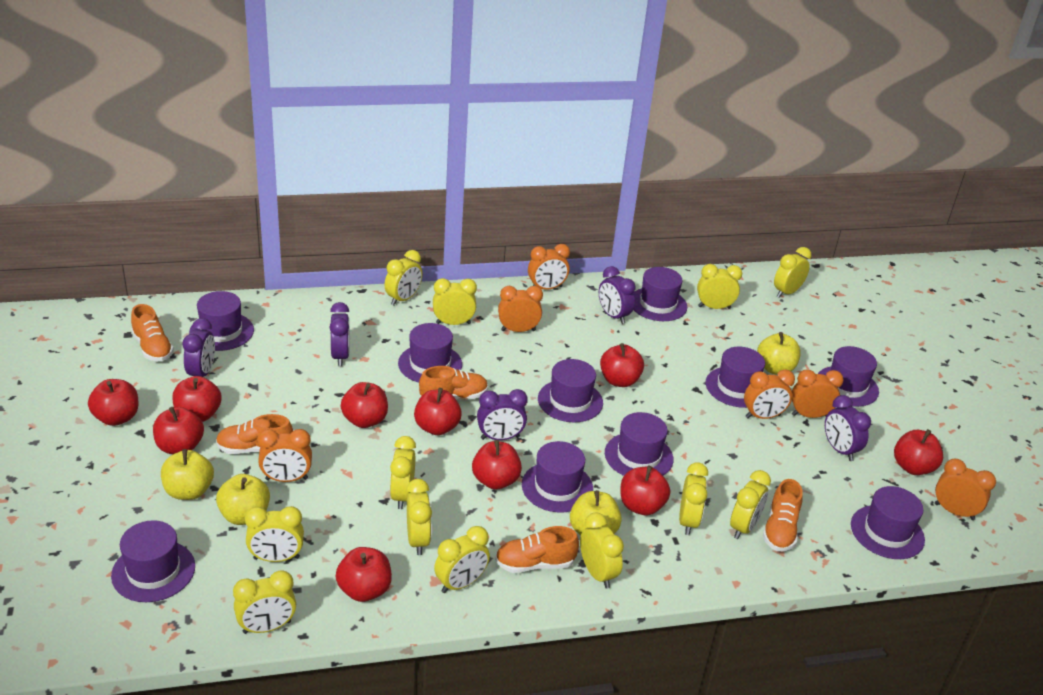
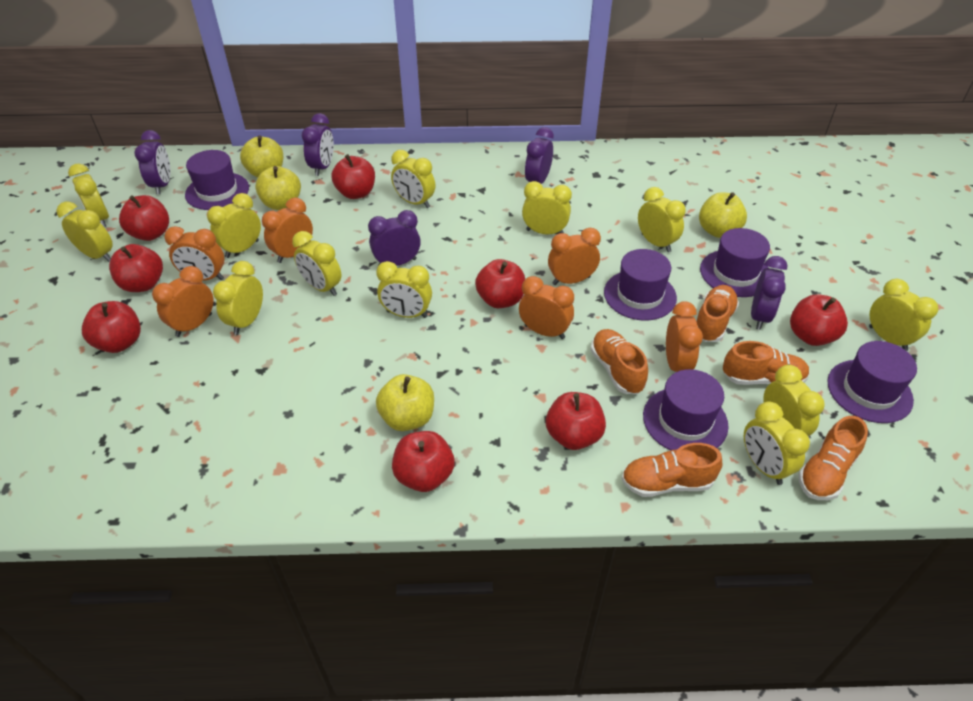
purple hat: [111,520,195,602] [189,291,254,351] [398,323,462,382] [522,441,593,513] [538,359,603,422] [605,412,674,476] [633,267,687,321] [706,347,765,408] [818,346,879,407] [851,486,925,559] = 10 -> [185,150,249,210] [604,249,677,320] [643,369,729,450] [700,228,770,297] [827,341,917,423] = 5
red apple: [88,379,139,426] [153,407,204,454] [172,376,222,422] [336,547,392,602] [341,382,388,428] [414,388,462,435] [472,440,522,490] [600,343,644,387] [620,466,670,515] [894,429,943,475] = 10 -> [82,301,141,353] [109,244,163,292] [119,195,169,241] [332,154,375,199] [392,431,455,492] [475,259,525,308] [546,392,606,450] [790,294,848,346] = 8

